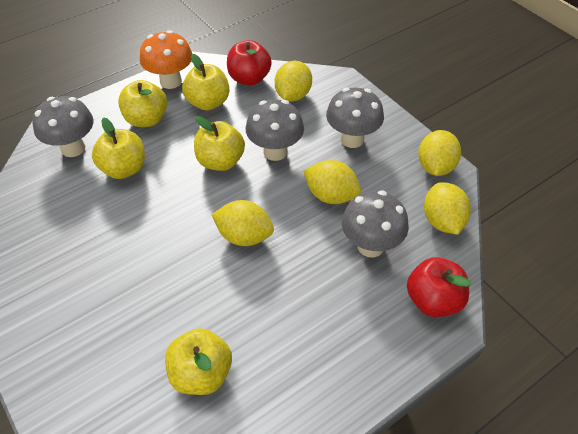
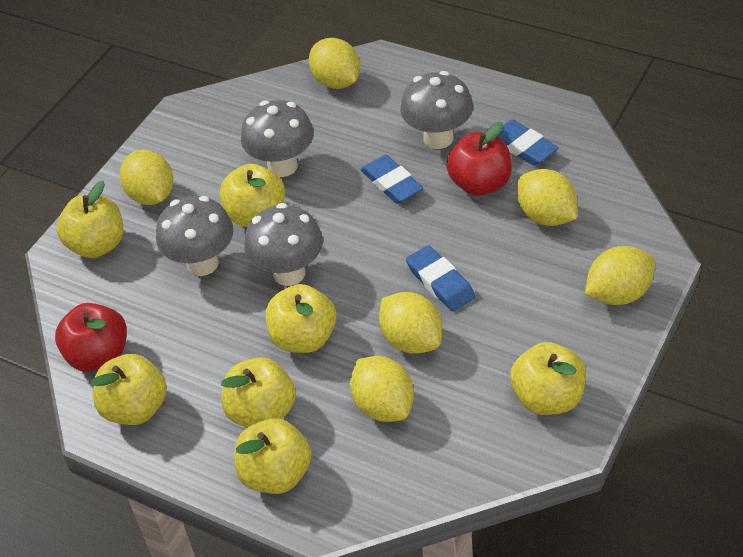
blue eraser: none = 0 -> [361,155,423,204] [406,245,475,311] [497,120,559,165] = 3
orange mushroom: [140,30,192,89] = 1 -> none = 0
yellow apple: [92,118,145,179] [118,80,167,127] [165,328,232,395] [182,54,229,111] [194,116,245,171] = 5 -> [57,181,123,258] [91,354,167,425] [220,164,285,227] [221,358,296,427] [235,418,311,494] [266,284,336,353] [510,342,586,415] = 7
yellow lemon: [212,200,274,246] [275,61,312,101] [303,160,361,204] [418,130,461,176] [424,182,471,235] = 5 -> [120,150,173,205] [309,38,360,89] [350,356,414,422] [379,292,442,354] [517,169,577,226] [585,246,655,305] = 6

